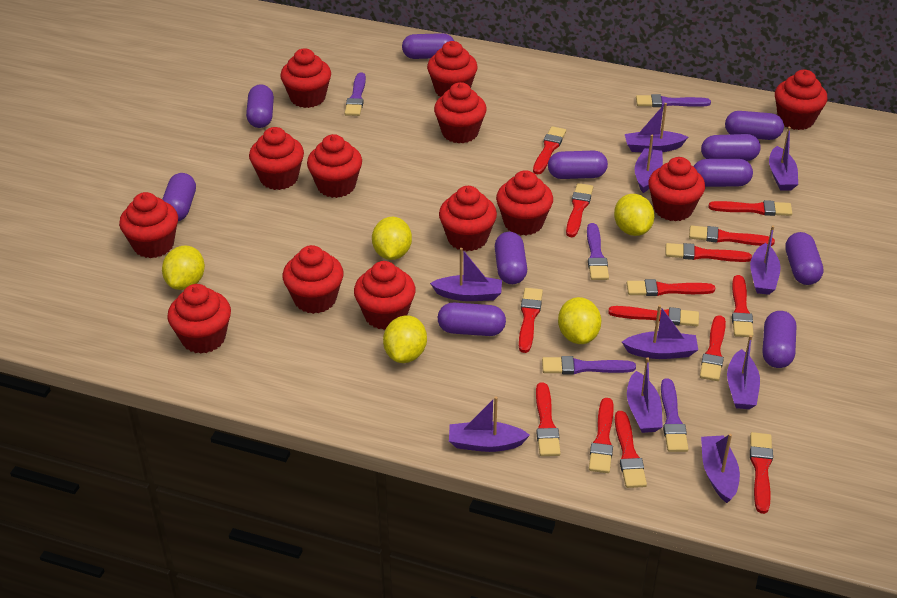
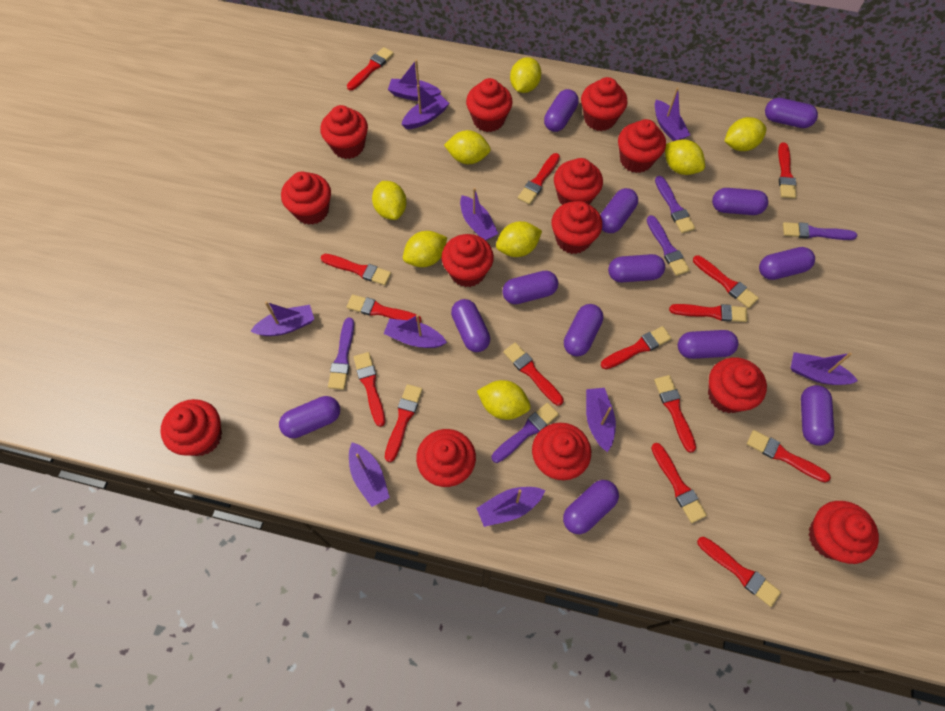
purple capsule: [162,173,196,221] [246,84,274,128] [402,33,454,59] [438,303,506,336] [495,232,527,284] [548,151,608,179] [694,159,753,187] [701,134,761,161] [725,111,784,140] [763,311,796,368] [785,232,823,285] = 11 -> [279,396,340,438] [451,299,490,352] [502,271,558,304] [544,89,579,132] [563,480,619,534] [564,304,603,356] [600,188,638,233] [608,254,665,282] [678,330,739,359] [712,188,768,215] [759,247,815,280] [765,98,818,128] [801,385,834,446] = 13
red brush: [519,288,543,353] [533,126,566,174] [536,382,561,456] [566,183,593,237] [589,398,614,473] [608,306,699,326] [615,411,647,488] [627,279,715,296] [665,243,752,262] [689,225,775,246] [700,315,726,381] [708,200,792,216] [732,275,754,337] [750,432,773,514] = 14 -> [321,254,391,285] [347,47,394,90] [347,295,422,323] [354,352,385,427] [385,384,423,462] [503,342,564,406] [518,153,560,205] [601,326,672,369] [651,443,707,523] [654,375,696,453] [669,304,748,322] [693,255,759,308] [697,537,781,607] [747,430,831,482] [778,142,796,199] = 15
yellow lemon: [162,246,205,290] [372,217,412,260] [383,315,427,363] [558,297,601,344] [614,194,655,236] = 5 -> [372,181,407,220] [403,231,447,267] [444,130,491,164] [477,380,531,420] [496,221,542,257] [510,57,541,93] [665,139,705,175] [725,117,766,151] = 8

